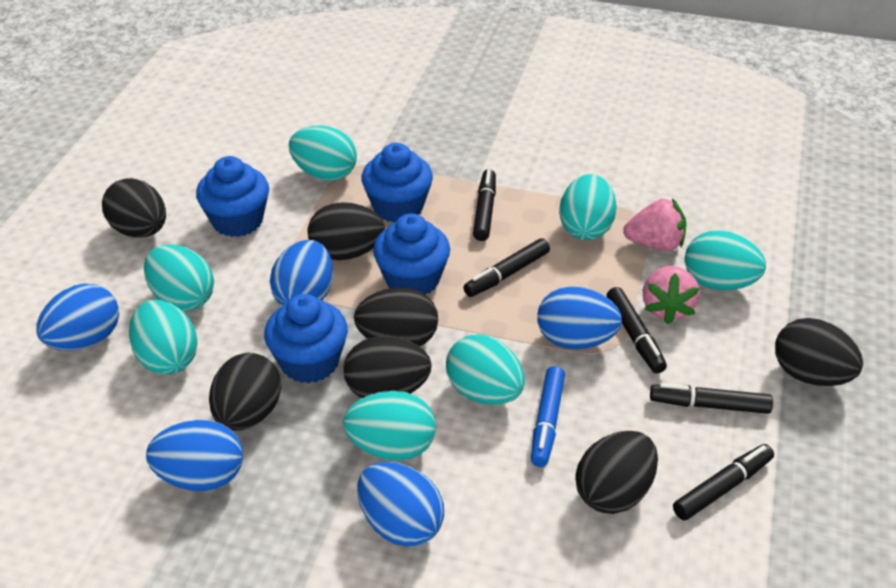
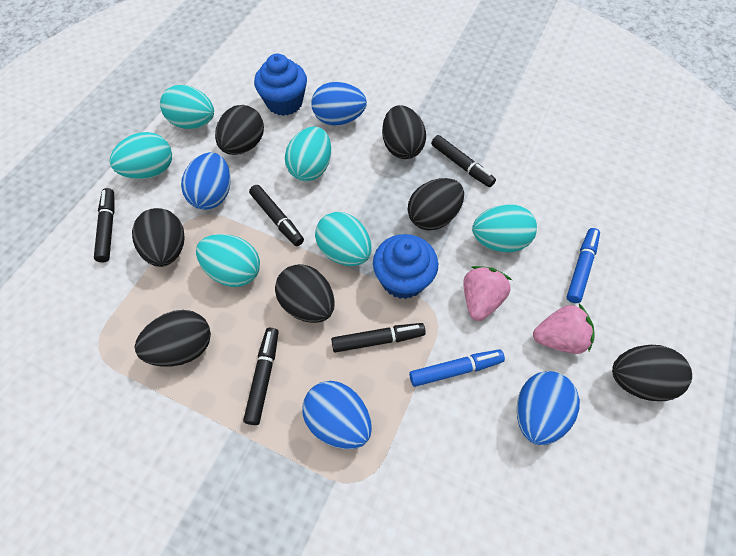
blue cupcake: [196,156,269,237] [264,294,348,383] [361,143,433,223] [373,213,450,295] = 4 -> [254,54,307,116] [373,234,438,299] = 2
blue egg: [37,284,119,351] [146,420,243,491] [270,240,333,306] [357,462,444,547] [537,286,622,349] = 5 -> [181,152,231,210] [302,381,372,449] [311,82,367,125] [517,371,580,445] = 4
blue marker: [531,366,565,467] = 1 -> [409,349,505,387] [567,228,600,303] = 2
turquoise egg: [129,300,198,374] [144,245,214,311] [289,125,357,181] [343,391,436,461] [446,334,525,405] [559,174,617,240] [685,230,766,290] = 7 -> [110,132,172,179] [160,85,214,129] [196,234,260,287] [285,127,331,181] [315,212,372,266] [472,204,537,252] = 6

